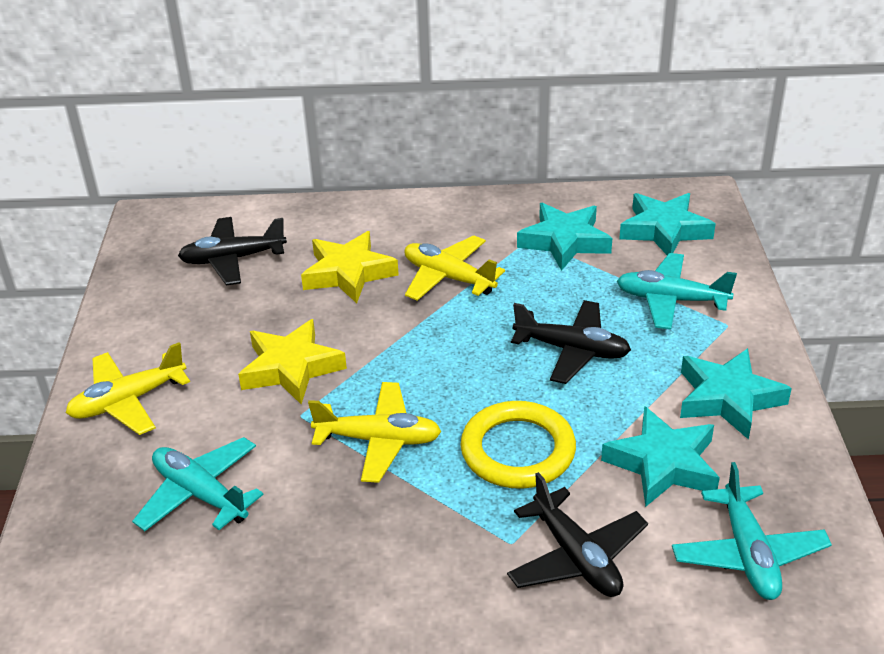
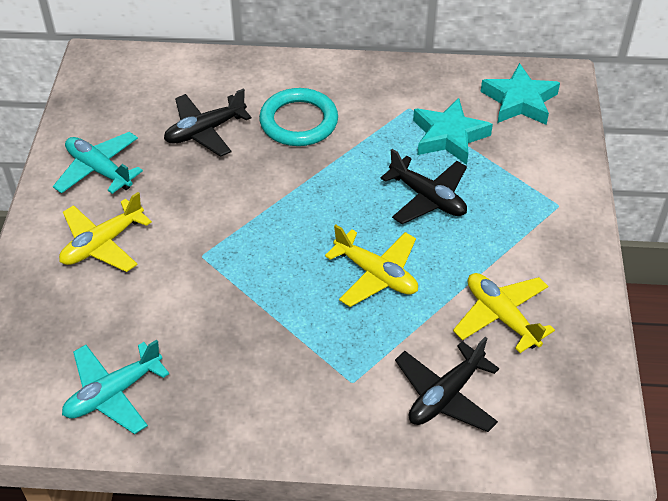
turquoise plane: [132,437,264,531] [617,253,737,330] [672,462,832,600] = 3 -> [53,132,143,194] [62,340,169,434] = 2
turquoise ring: none = 0 -> [259,88,338,146] = 1
turquoise star: [517,203,612,271] [601,406,720,507] [619,193,716,255] [680,348,792,440] = 4 -> [413,98,493,165] [481,63,560,125] = 2
yellow ring: [460,401,576,489] = 1 -> none = 0
yellow star: [238,319,347,404] [301,231,399,303] = 2 -> none = 0

